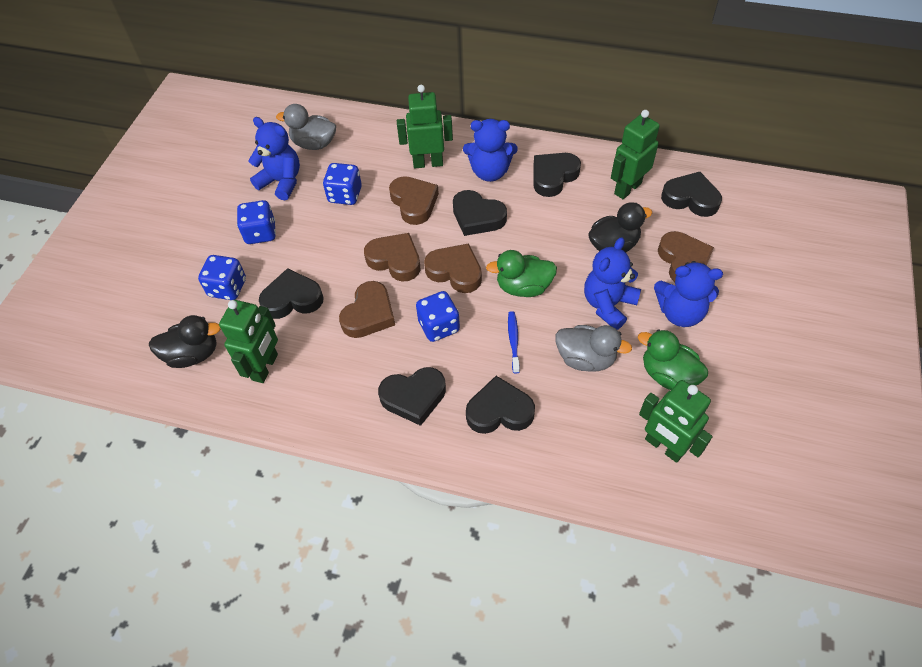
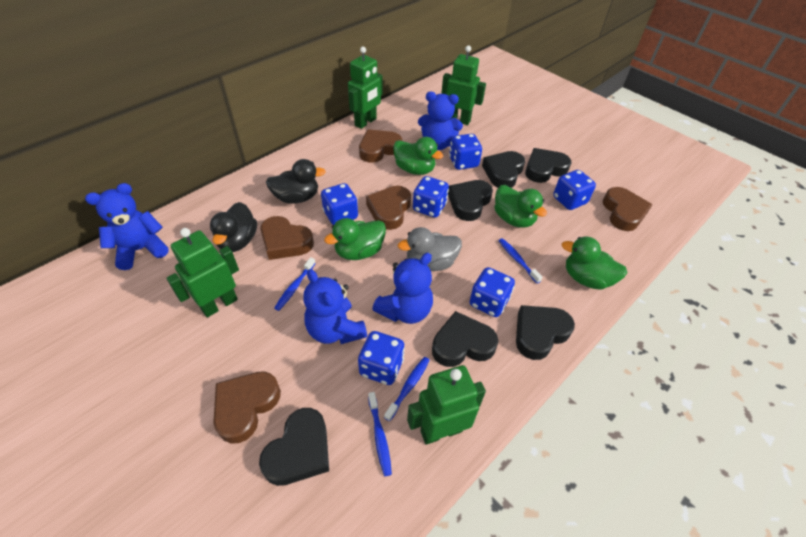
blue dice: [198,255,246,300] [237,200,276,244] [323,163,362,205] [416,291,460,342] = 4 -> [321,183,358,225] [358,331,405,385] [413,176,449,218] [449,134,482,170] [470,267,515,317] [553,170,596,210] = 6
blue toothbrush: [508,311,520,373] = 1 -> [274,257,316,311] [368,392,392,476] [384,357,430,421] [499,238,543,283] = 4
green duck: [486,250,557,297] [638,329,708,390] = 2 -> [324,218,386,260] [393,137,444,175] [494,185,547,228] [562,237,627,290] = 4
grey duck: [276,104,336,150] [555,325,632,372] = 2 -> [398,227,462,271] = 1

